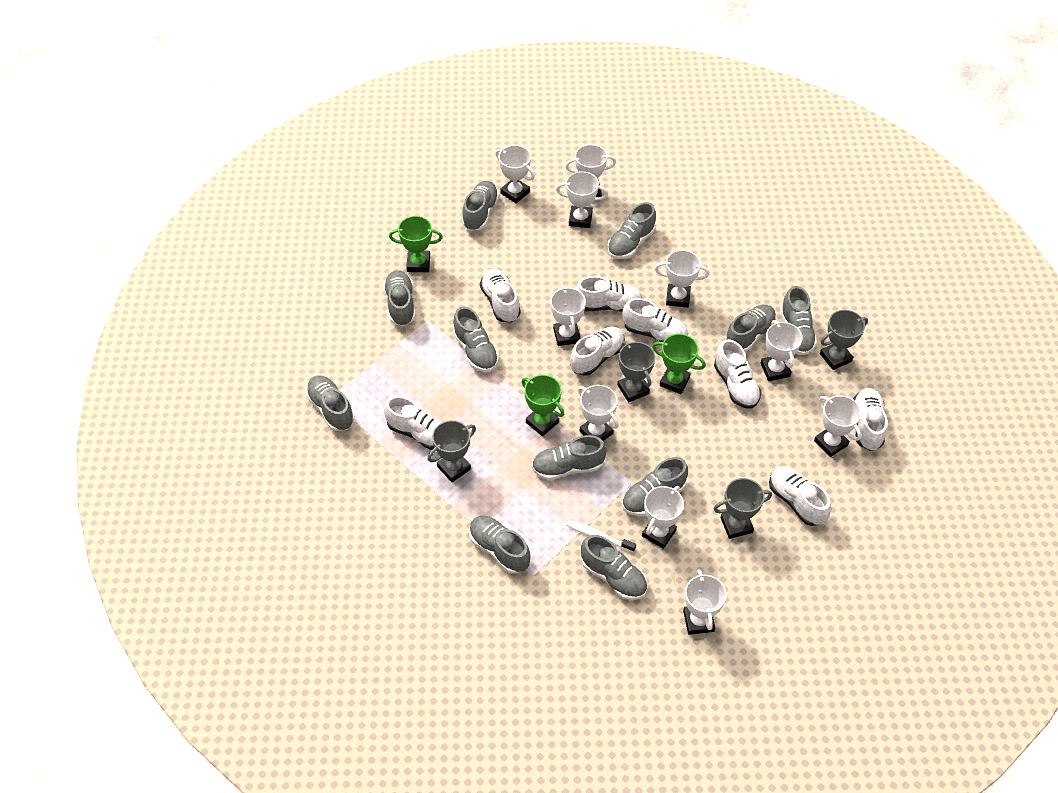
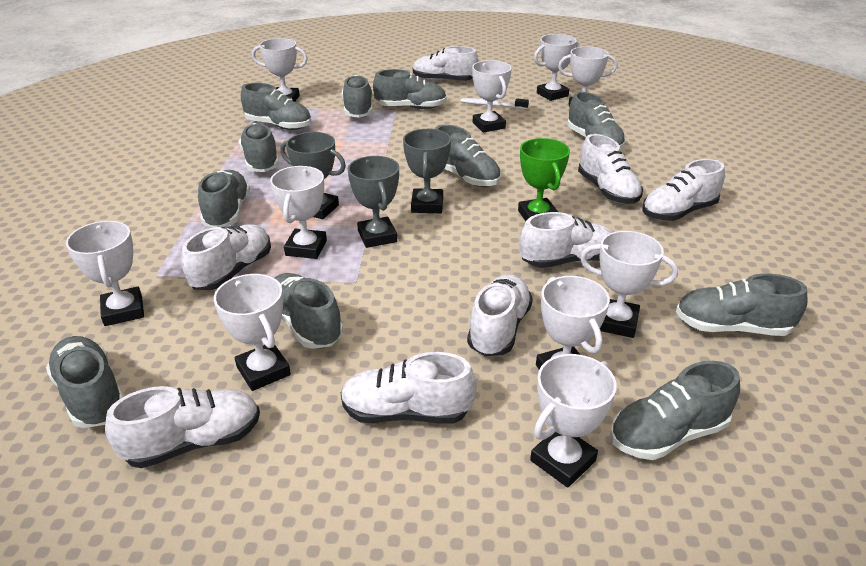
green trophy: [389,216,443,272] [522,375,564,436] [652,334,706,394] = 3 -> [518,138,570,221] = 1
grey trophy: [428,420,476,482] [618,341,655,402] [714,478,772,539] [820,310,868,370] = 4 -> [280,132,346,219] [348,156,399,248] [403,129,451,213] = 3

